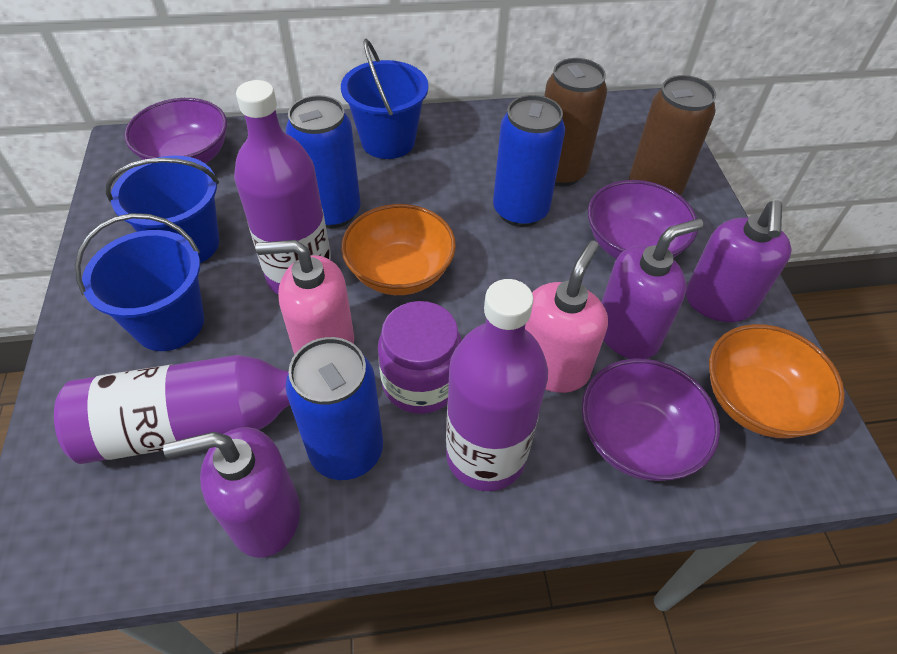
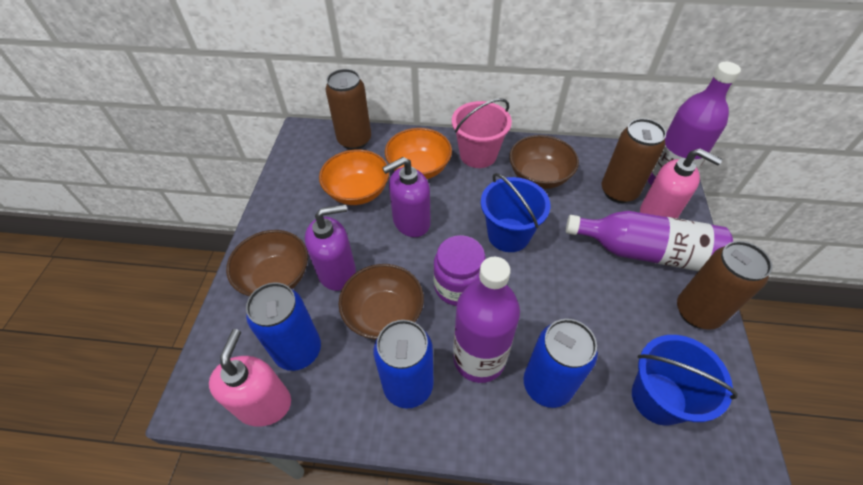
blue bucket: [75,213,204,351] [106,155,219,263] [341,39,428,159] = 3 -> [481,173,550,252] [632,335,738,426] = 2
brown bowl: none = 0 -> [226,230,308,296] [339,264,424,340] [509,135,579,189] = 3
brown can: [544,58,607,187] [629,75,716,195] = 2 -> [325,69,371,150] [602,118,666,203] [677,241,772,330] = 3
pink bucket: none = 0 -> [452,98,512,168] = 1
purple bowl: [124,98,227,164] [582,359,720,481] [588,180,698,259] = 3 -> none = 0
purple soap dispenser: [163,427,300,558] [601,218,704,359] [686,200,792,322] = 3 -> [305,204,356,291] [382,157,431,237] = 2

